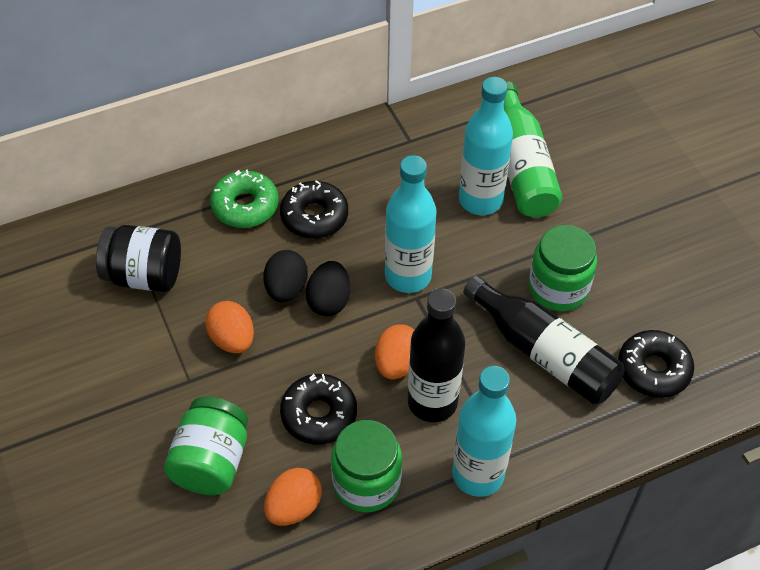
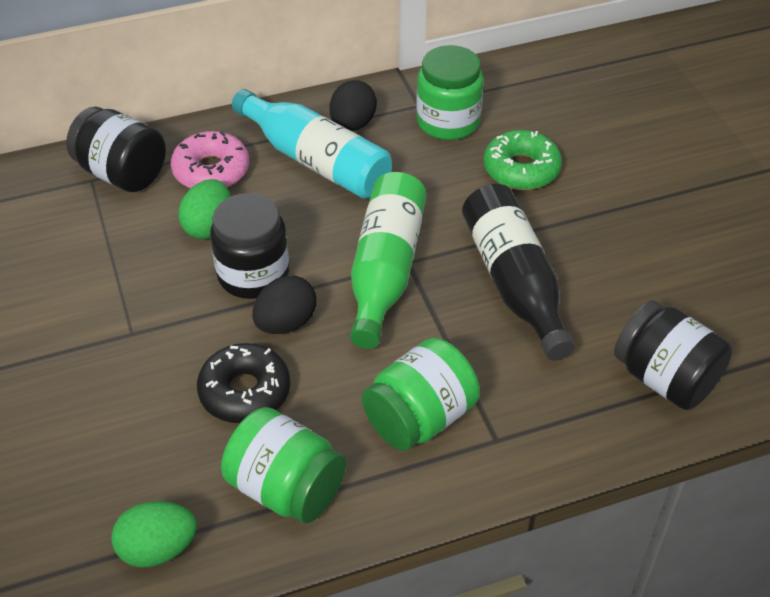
black bottle: [408,288,465,422] [463,275,625,404] = 2 -> [462,184,575,361] = 1
black donut: [280,180,348,239] [280,374,357,445] [618,330,694,398] = 3 -> [197,343,290,423] = 1
black jar: [96,225,181,292] = 1 -> [66,107,166,192] [210,193,289,299] [614,300,733,410] = 3
green egg: none = 0 -> [111,501,197,567] [178,179,231,239] = 2
orange egg: [205,301,254,353] [264,468,322,526] [375,324,414,379] = 3 -> none = 0
pink donut: none = 0 -> [171,131,249,189] = 1
turquoise bottle: [385,155,437,293] [452,366,517,497] [459,77,513,215] = 3 -> [232,89,392,199] = 1

